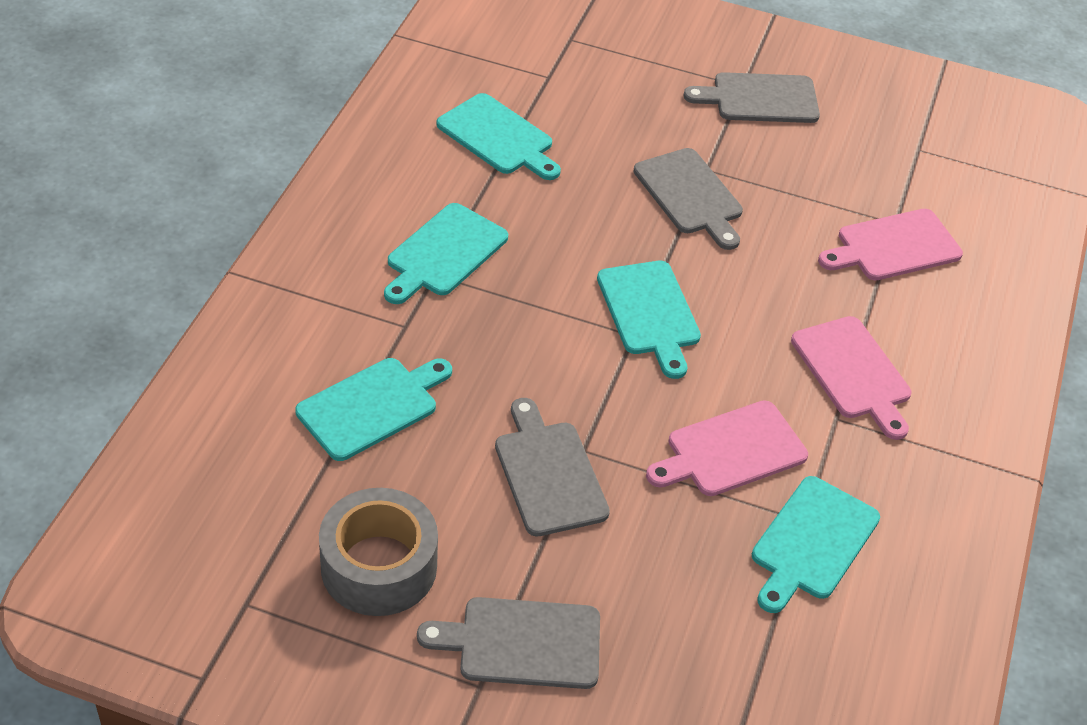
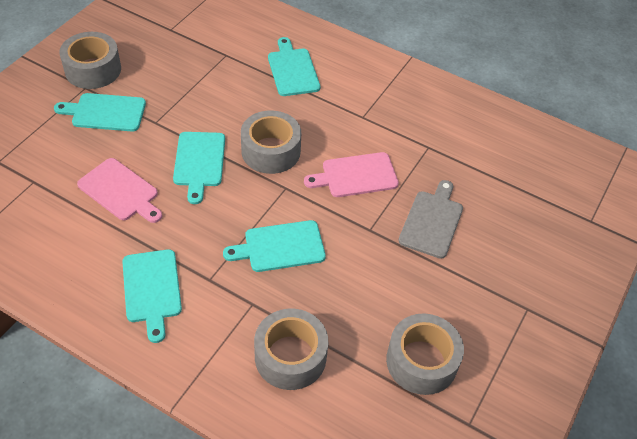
grey cutting board: [417,597,600,689] [495,398,610,536] [633,148,743,250] [684,72,820,123] = 4 -> [398,180,463,259] = 1
grey tape: [319,488,438,616] = 1 -> [59,32,121,89] [241,110,301,174] [254,309,328,390] [386,314,464,395] = 4
pink cutting board: [646,400,808,496] [791,316,911,440] [818,209,963,280] = 3 -> [77,158,162,223] [304,152,399,197] = 2

